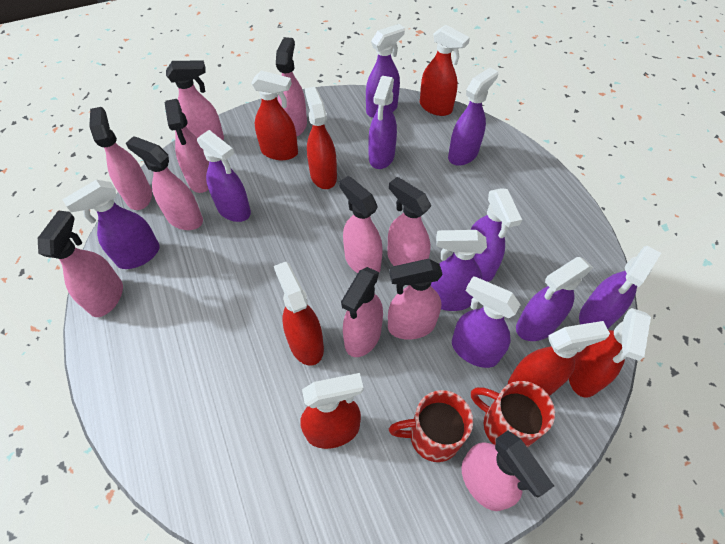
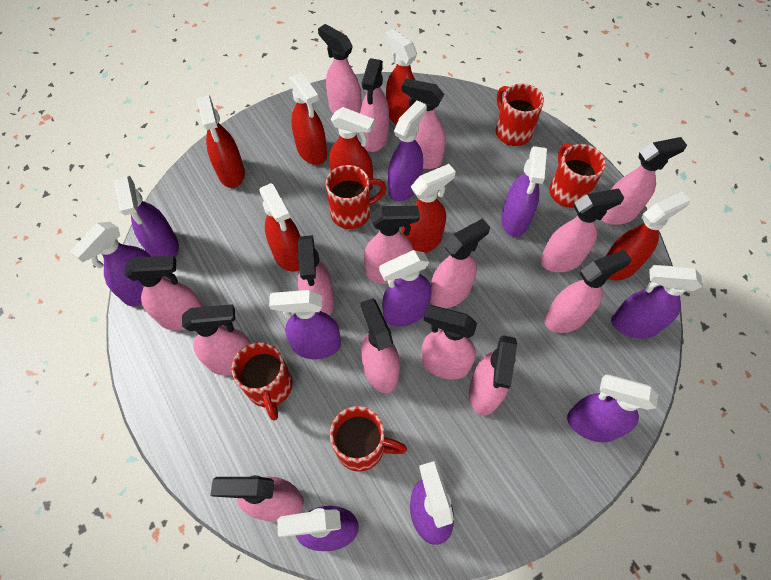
pink spray bottle: [38,210,123,317] [89,107,152,210] [126,136,203,230] [165,99,209,193] [166,60,224,140] [276,37,307,136] [339,176,383,273] [341,267,383,357] [387,177,431,266] [388,259,443,340] [461,431,554,511] = 11 -> [125,256,203,331] [182,304,251,376] [210,475,304,522] [297,235,334,316] [318,24,362,114] [360,58,389,152] [361,298,400,393] [364,206,420,284] [402,78,446,169] [421,305,477,380] [430,219,490,308] [469,335,517,415] [540,188,624,272] [544,249,631,333] [601,137,687,225] = 15
red mug: [389,390,473,462] [471,381,555,448] = 2 -> [232,342,293,421] [326,165,386,229] [330,406,407,472] [496,84,544,146] [550,143,606,208] = 5

